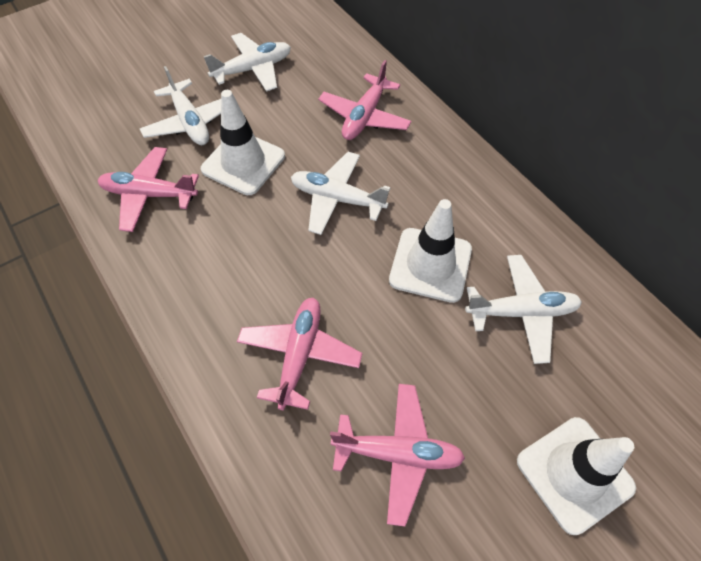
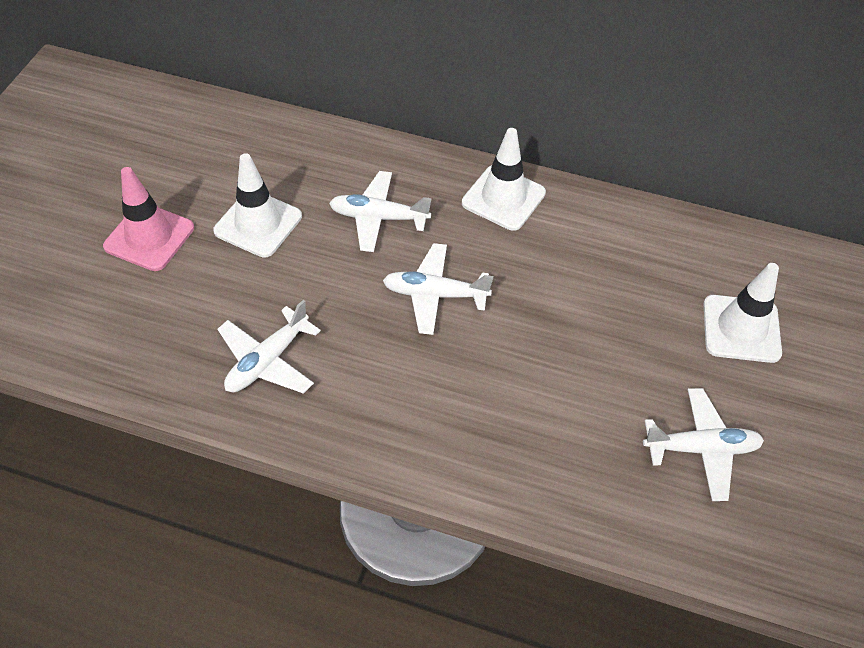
pink plane: [98,147,199,232] [237,298,362,410] [318,60,411,140] [330,384,465,527] = 4 -> none = 0
pink traffic cone: none = 0 -> [103,167,194,271] = 1

